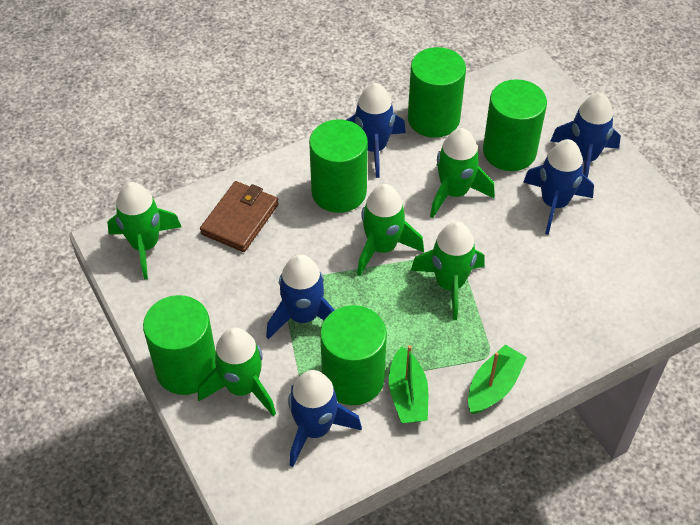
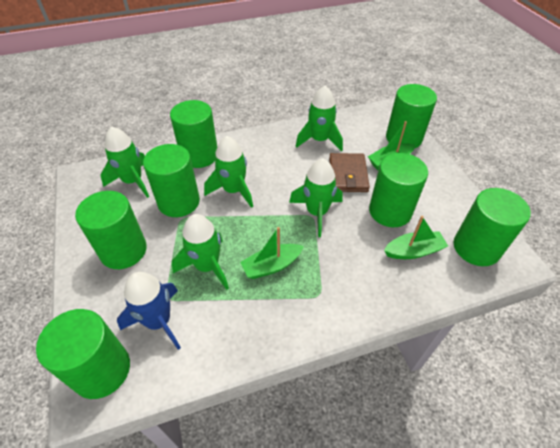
blue rocket: [266,254,334,339] [288,370,362,467] [347,83,406,178] [523,139,594,235] [551,93,621,178] = 5 -> [117,272,181,350] = 1
green boat: [389,345,428,423] [468,345,527,414] = 2 -> [240,227,304,279] [368,121,415,170] [384,216,448,259] = 3
green cylinder: [143,295,216,395] [309,119,368,213] [320,305,387,405] [408,47,466,138] [483,79,547,171] = 5 -> [36,309,130,399] [75,191,147,269] [143,144,200,217] [170,100,217,168] [369,153,428,227] [386,84,437,149] [454,188,531,266] = 7

